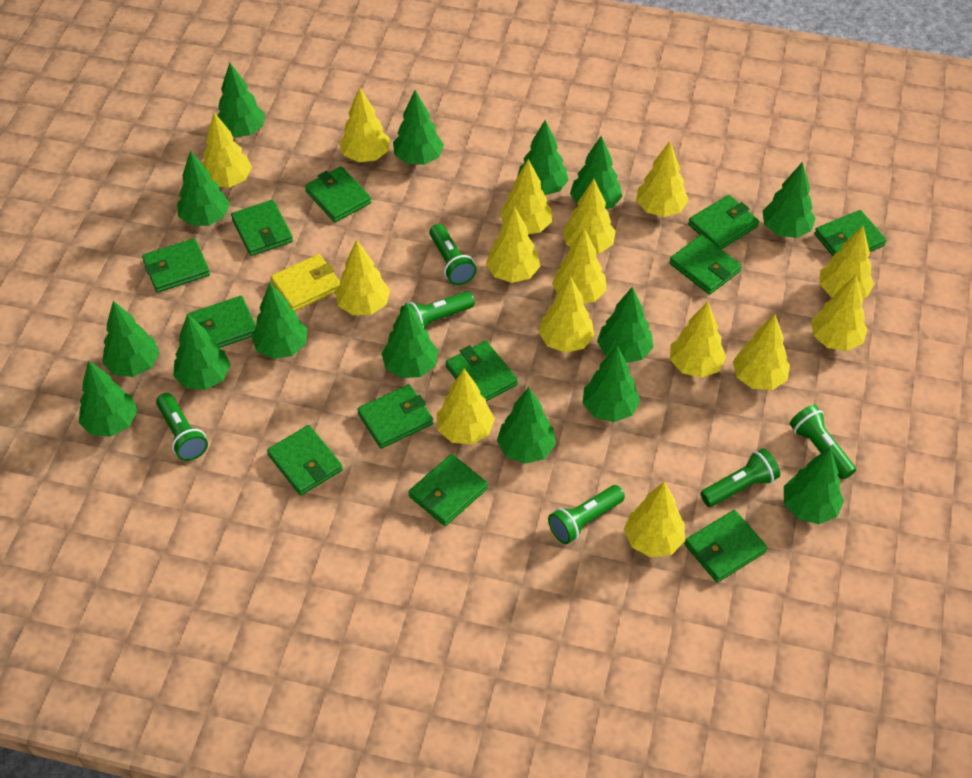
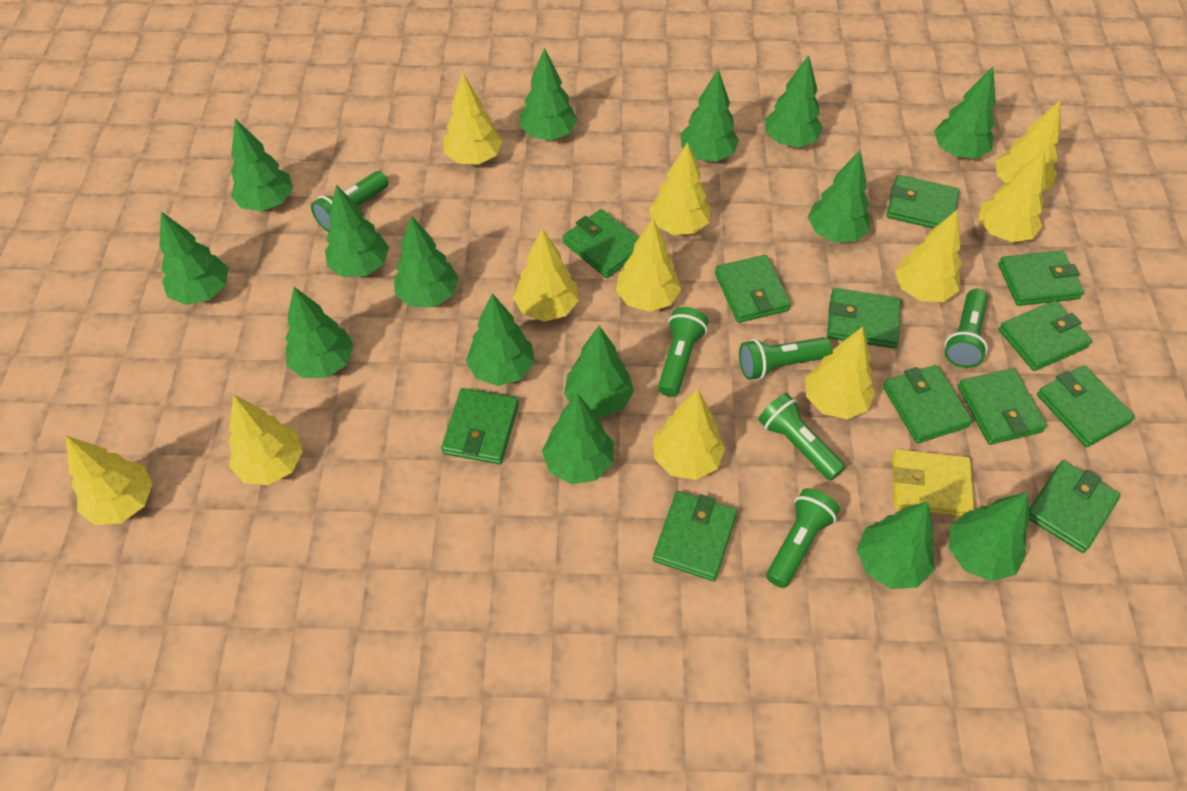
yellow tree: [202,112,252,188] [335,240,390,315] [339,87,390,162] [437,369,495,444] [486,206,540,283] [500,159,552,234] [538,276,595,353] [552,228,607,304] [562,179,616,254] [624,482,685,557] [636,141,689,217] [670,301,727,378] [733,314,790,390] [811,275,868,351] [820,226,874,298] = 15 -> [66,436,153,525] [229,395,303,485] [444,73,502,165] [513,228,579,322] [616,219,681,312] [649,142,711,235] [653,389,725,480] [806,327,875,419] [895,210,961,302] [979,149,1046,242] [995,101,1060,190] = 11

